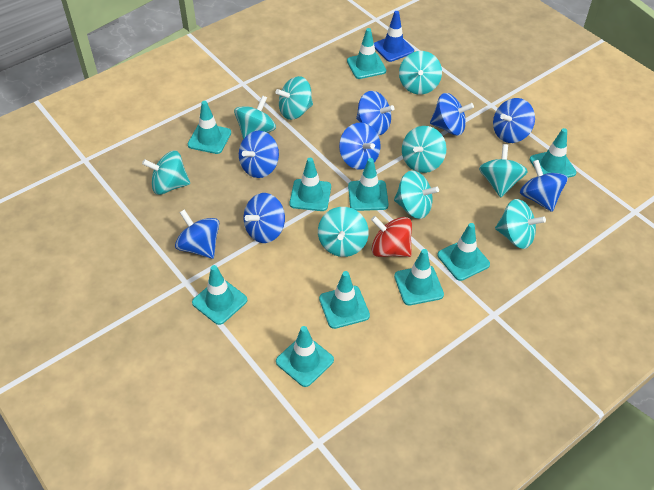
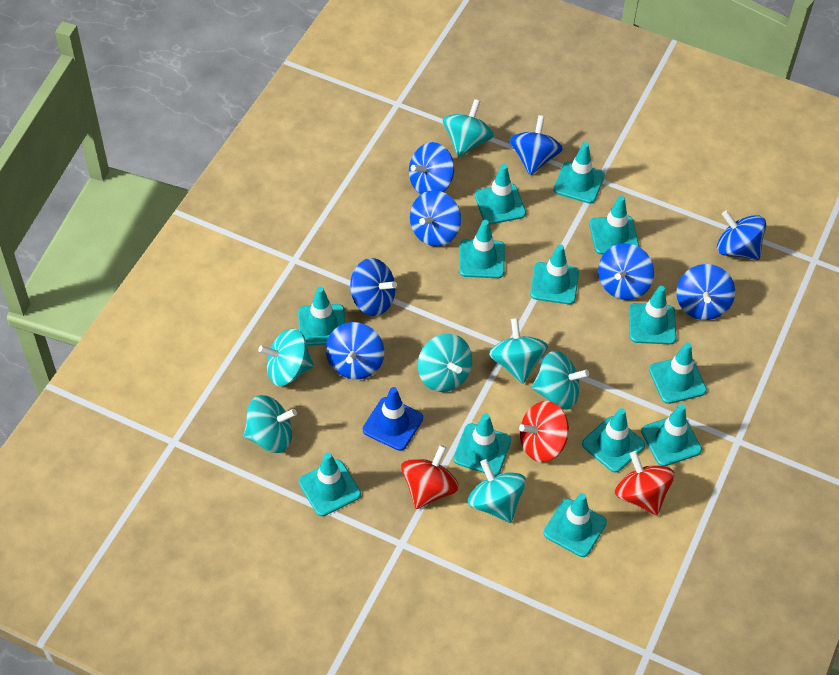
red spinning top: [371,216,412,257] = 1 -> [401,445,459,509] [519,401,569,462] [615,451,674,516] = 3
turquoise spinning top: [142,150,190,195] [234,95,276,139] [275,76,313,120] [318,207,369,257] [394,171,439,219] [399,51,442,95] [402,126,446,173] [479,144,528,198] [495,199,546,249] = 9 -> [243,395,297,453] [258,329,314,386] [418,334,472,392] [443,99,494,158] [468,459,526,523] [489,318,548,384] [532,351,589,410] = 7
turquoise traffic cone: [188,101,231,154] [192,265,247,325] [276,326,334,387] [290,158,331,211] [319,271,370,329] [347,28,386,79] [348,158,389,211] [394,249,444,305] [437,223,490,281] [530,128,576,178] = 10 -> [298,287,345,346] [299,452,361,516] [453,413,511,475] [459,220,505,278] [475,164,526,224] [530,244,579,305] [543,493,607,557] [554,142,605,204] [582,408,645,473] [589,196,639,255] [629,286,677,344] [641,404,702,466] [649,343,707,404] = 13

